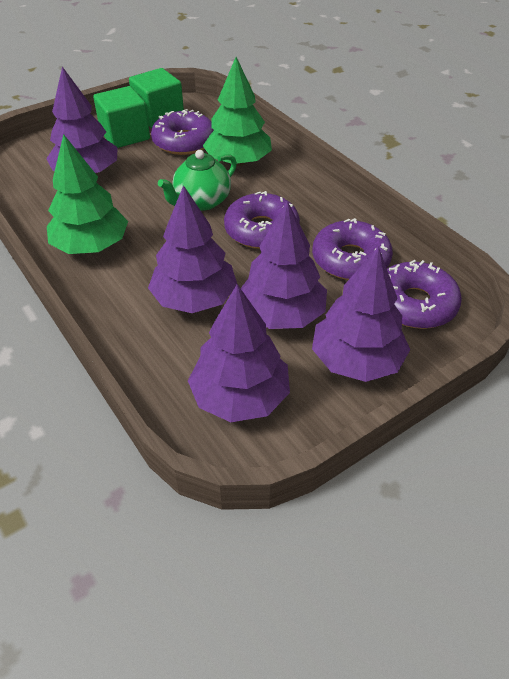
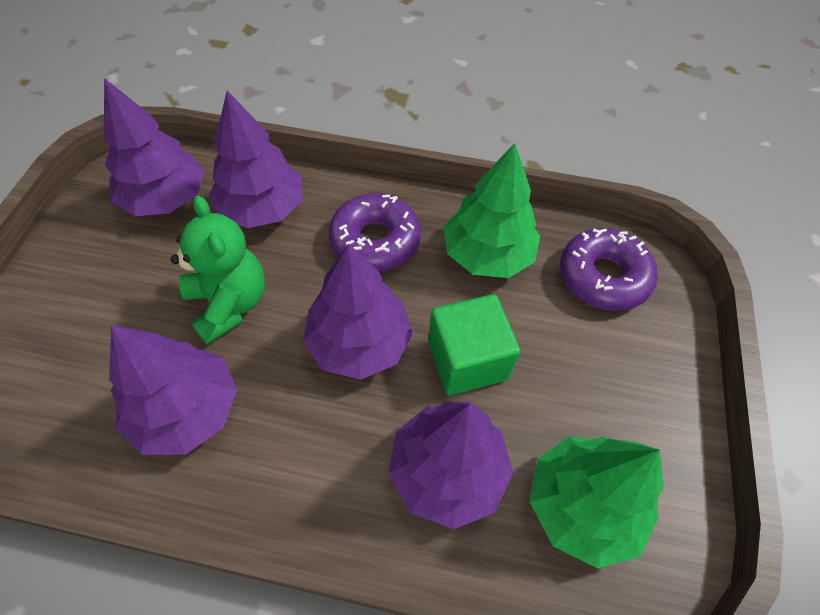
green cube: [93,86,150,148] [129,68,184,128] = 2 -> [428,294,520,395] = 1
green teapot: [158,150,237,211] = 1 -> none = 0
green teddy bear: none = 0 -> [171,196,265,345] = 1
purple donut: [151,109,214,155] [224,191,300,249] [312,218,393,280] [387,260,462,329] = 4 -> [329,193,421,271] [560,228,658,311] = 2

